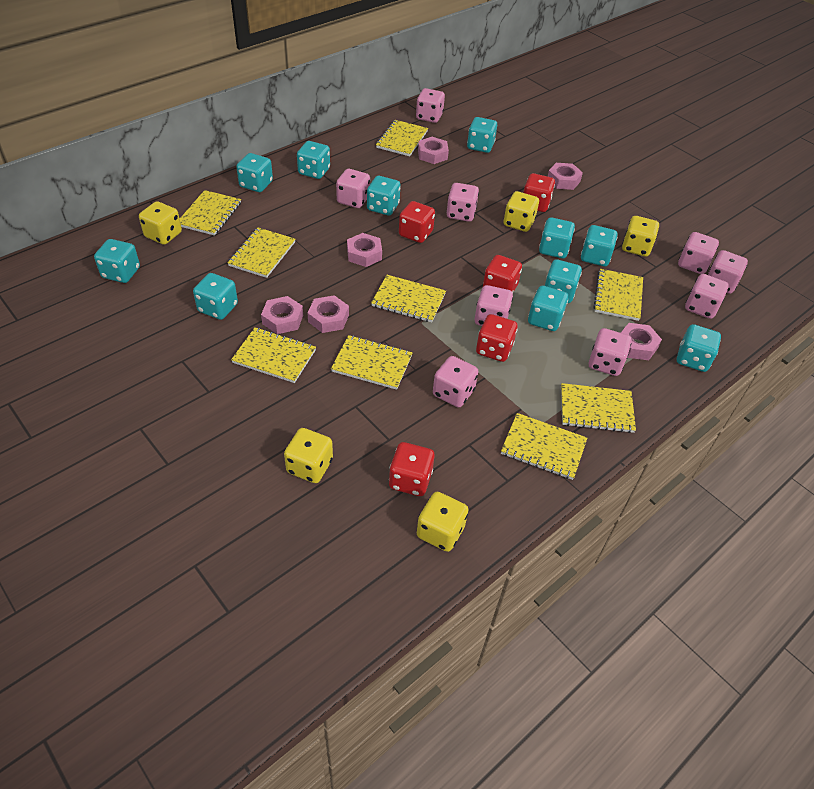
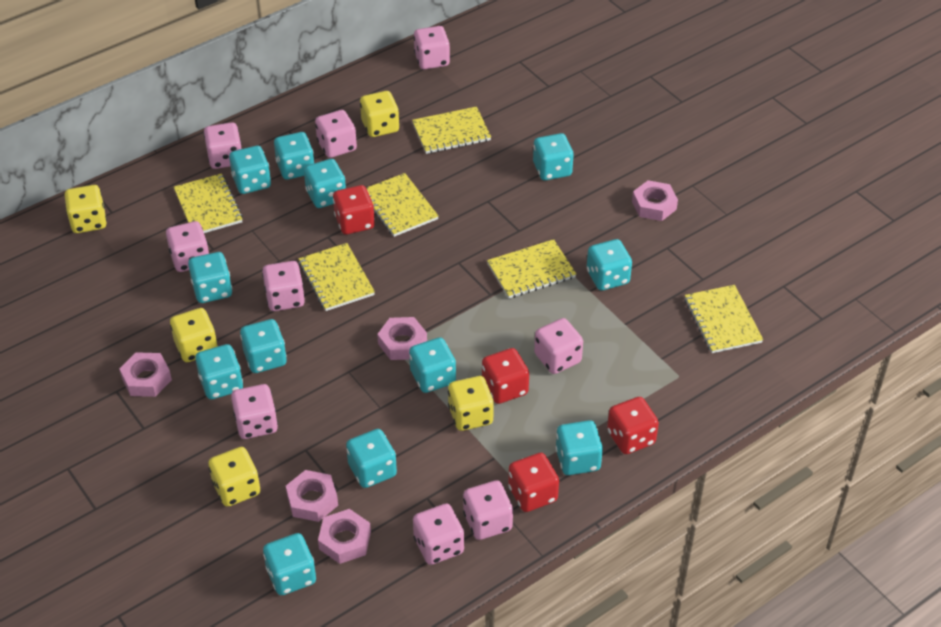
pink nut: [261,296,303,334] [307,295,349,333] [347,233,382,267] [418,137,449,164] [548,163,583,190] [621,323,662,360] = 6 -> [120,352,172,397] [286,470,338,522] [318,509,371,564] [377,317,427,360] [632,180,678,221] = 5
red dice: [389,442,435,496] [399,201,435,243] [476,314,518,362] [483,255,522,292] [523,173,555,212] = 5 -> [333,185,375,235] [482,348,529,404] [508,453,559,512] [607,397,659,454] = 4
turquoise dice: [94,239,140,283] [193,273,238,320] [236,153,273,192] [297,141,330,179] [367,176,401,215] [467,117,497,153] [528,286,568,331] [539,217,575,258] [545,259,582,303] [581,225,618,266] [677,324,721,372] = 11 -> [188,252,232,303] [195,344,243,399] [229,146,271,194] [240,319,287,373] [263,533,316,595] [274,132,314,180] [304,159,346,208] [346,429,397,488] [409,337,456,393] [533,133,574,180] [555,420,603,475] [587,239,632,291] = 12
yellow notebook: [180,190,241,236] [227,228,295,278] [231,327,316,383] [331,335,413,390] [371,275,446,323] [376,120,428,156] [501,413,587,480] [561,383,636,433] [593,269,643,321] = 9 -> [174,173,243,233] [299,243,375,311] [366,173,438,237] [412,106,491,154] [487,239,576,298] [685,285,763,353] = 6

